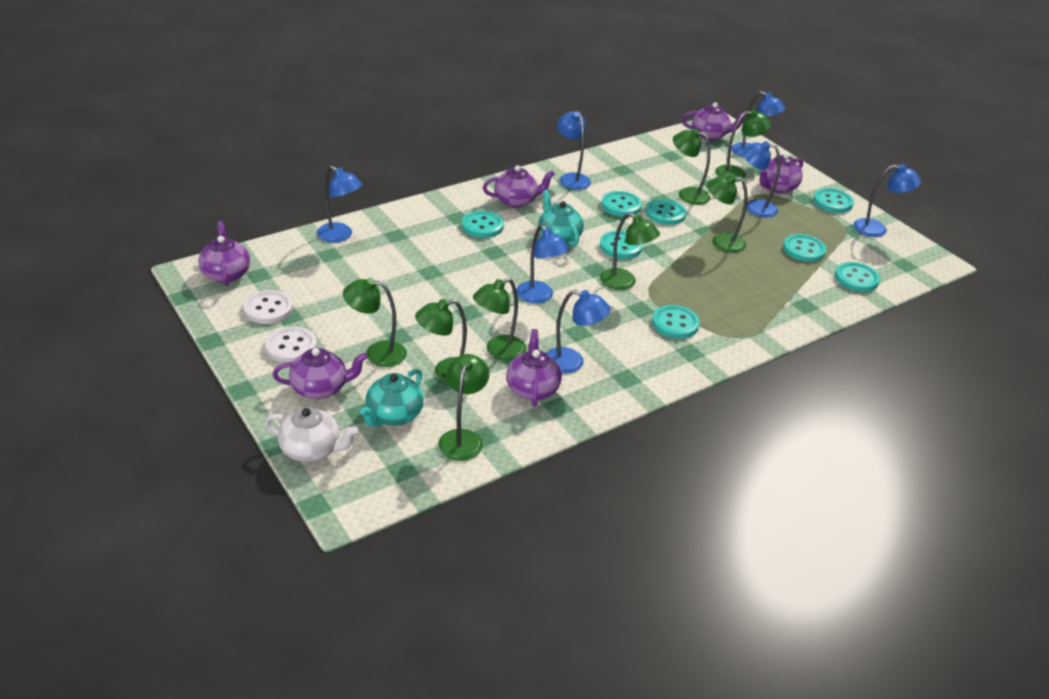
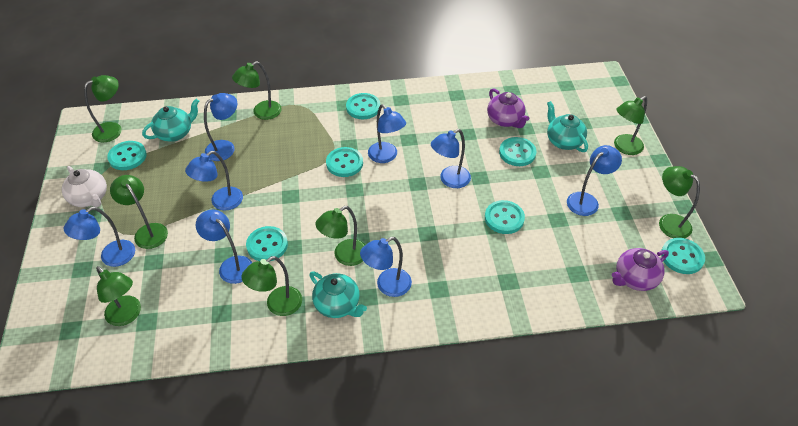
blue lamp: [317,166,362,243] [516,225,569,303] [546,290,611,374] [557,111,591,190] [731,91,785,157] [742,141,780,217] [853,164,921,237] = 7 -> [63,207,135,267] [185,151,243,210] [196,210,252,284] [204,93,237,161] [360,237,412,297] [368,104,406,163] [431,129,471,188] [567,145,622,216] = 8
purple teapot: [198,221,250,286] [273,348,368,399] [483,165,555,208] [506,329,562,407] [682,102,746,141] [759,153,803,194] = 6 -> [487,88,529,128] [612,248,669,291] = 2
turquoise button: [462,210,504,238] [600,231,643,259] [601,191,642,217] [646,199,686,225] [652,305,700,339] [783,234,826,262] [813,188,854,213] [835,262,880,292] = 8 -> [107,141,147,170] [246,226,288,261] [326,147,363,177] [346,93,381,119] [485,200,525,234] [499,137,536,166] [661,238,705,274] = 7
turquoise teapot: [360,369,424,427] [538,190,584,246] = 2 -> [142,99,199,142] [309,271,367,318] [547,101,588,152] = 3
white button: [244,290,293,324] [265,327,317,363] = 2 -> none = 0

